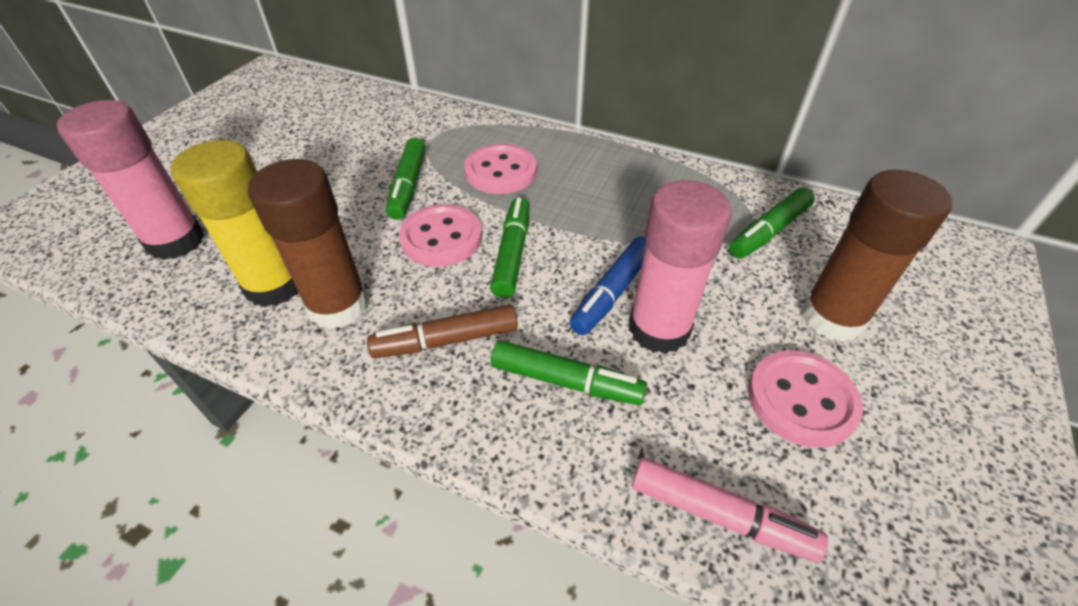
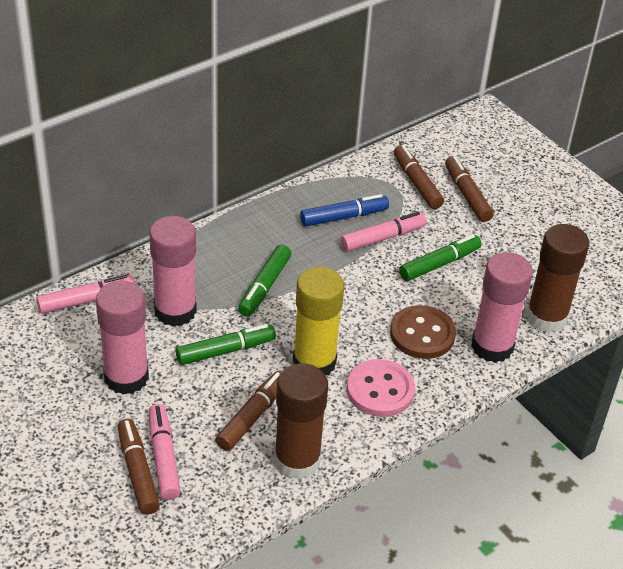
brown button: none = 0 -> [390,305,456,359] = 1
brown marker: [367,305,518,358] = 1 -> [118,419,160,515] [215,371,281,451] [394,145,444,209] [445,156,494,222] = 4
green marker: [386,138,426,220] [490,197,530,298] [491,340,647,405] [729,187,815,258] = 4 -> [176,324,276,365] [238,244,292,317] [399,235,482,281] = 3
pink button: [399,204,482,267] [464,144,537,194] [748,350,863,448] = 3 -> [346,359,415,417] = 1
pink glue stick: [57,100,205,260] [629,180,732,354] = 2 -> [96,281,149,395] [149,216,197,326] [471,252,533,363] = 3
pink marker: [632,458,828,562] = 1 -> [36,274,135,314] [149,404,181,500] [340,212,427,252] = 3

